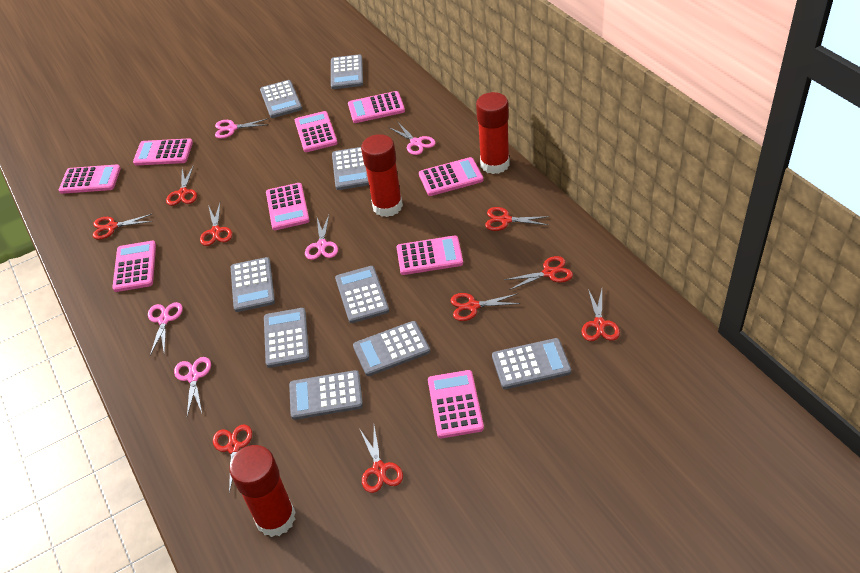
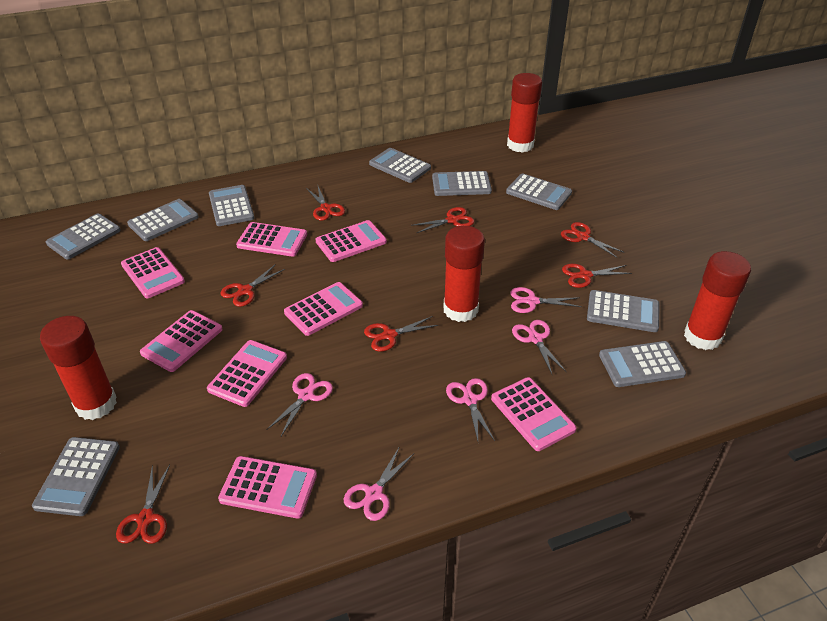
pink calculator: [59,164,121,194] [112,241,156,292] [133,138,193,166] [266,183,310,230] [295,111,338,152] [348,91,405,123] [397,236,463,275] [419,157,483,196] [428,370,484,438] = 9 -> [121,247,185,298] [140,310,223,372] [207,340,287,407] [218,456,317,519] [236,222,307,257] [284,282,363,336] [316,220,387,262] [491,377,577,451] = 8
red glue stick: [230,445,296,537] [361,134,403,217] [476,92,510,174] = 3 -> [40,316,117,420] [443,226,485,322] [507,73,542,153] [684,251,751,350] = 4
red scissors: [93,214,153,239] [166,167,197,206] [200,203,232,246] [213,424,252,494] [359,426,403,493] [451,293,521,321] [485,207,550,231] [504,256,573,290] [581,289,620,341] = 9 -> [116,465,170,544] [220,264,285,307] [306,186,345,221] [364,316,439,352] [411,207,474,233] [561,222,625,258] [562,264,632,288] = 7

